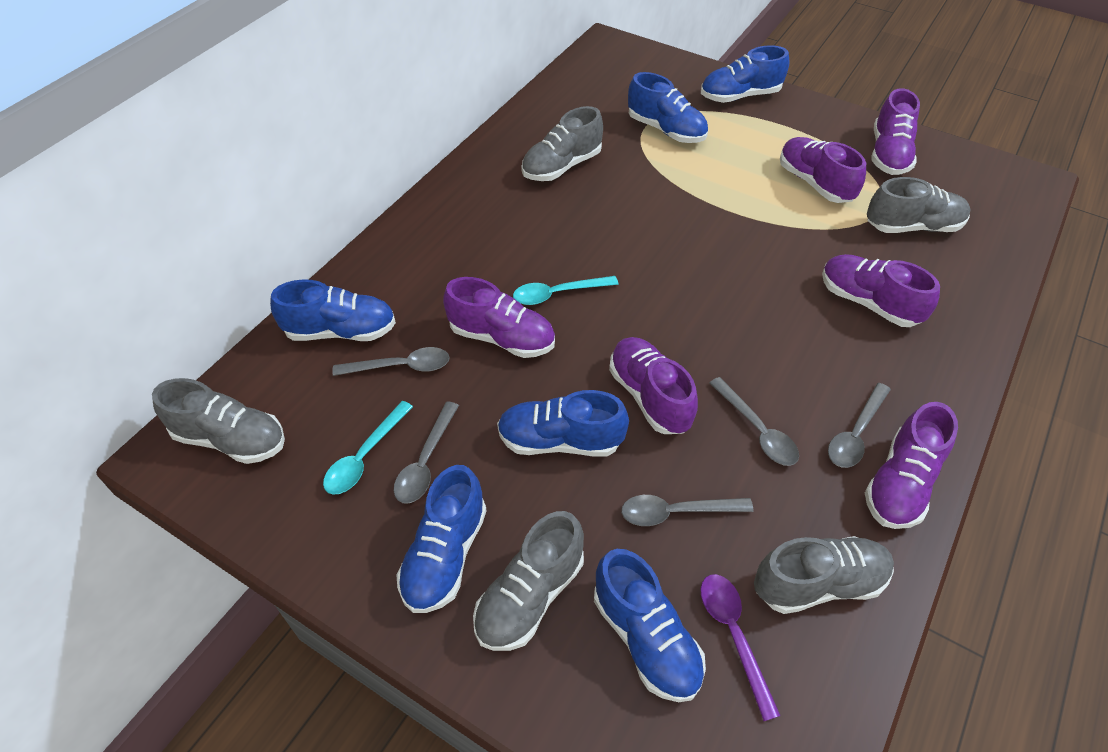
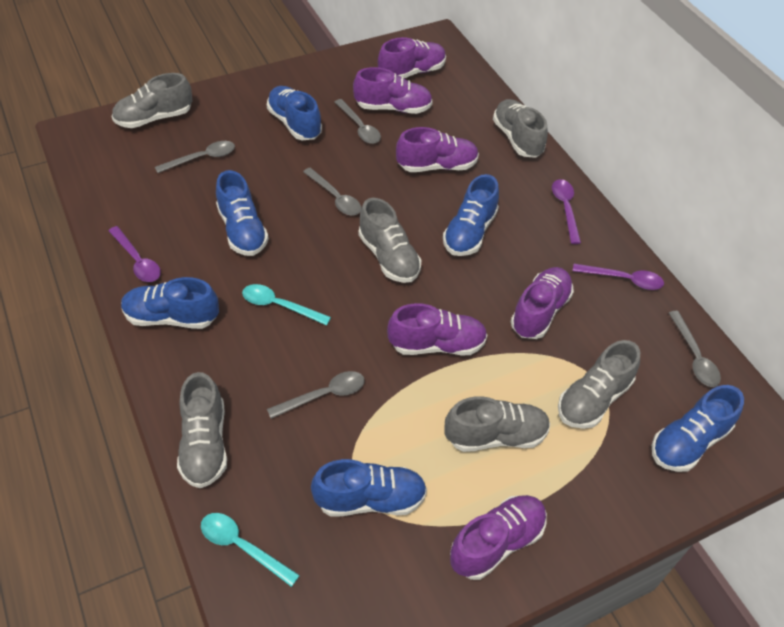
grey shoe: [152,378,285,464] [473,511,584,651] [521,106,603,181] [754,536,894,614] [867,177,971,233] = 5 -> [111,73,192,128] [177,372,227,488] [359,198,421,283] [444,396,550,452] [493,99,548,158] [558,340,640,429] = 6
purple spoon: [701,574,781,721] = 1 -> [109,226,161,282] [552,179,581,244] [573,264,664,290] = 3

